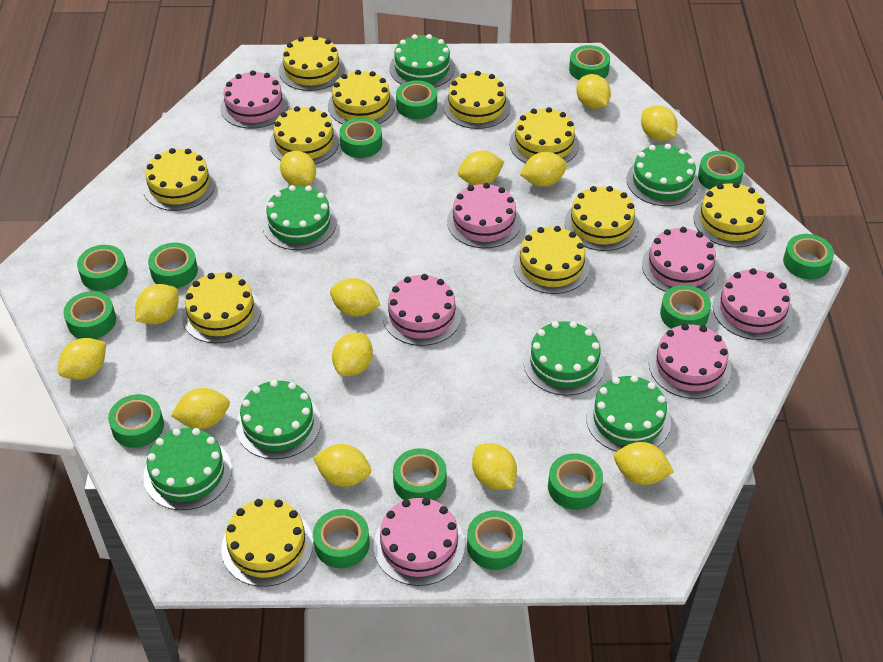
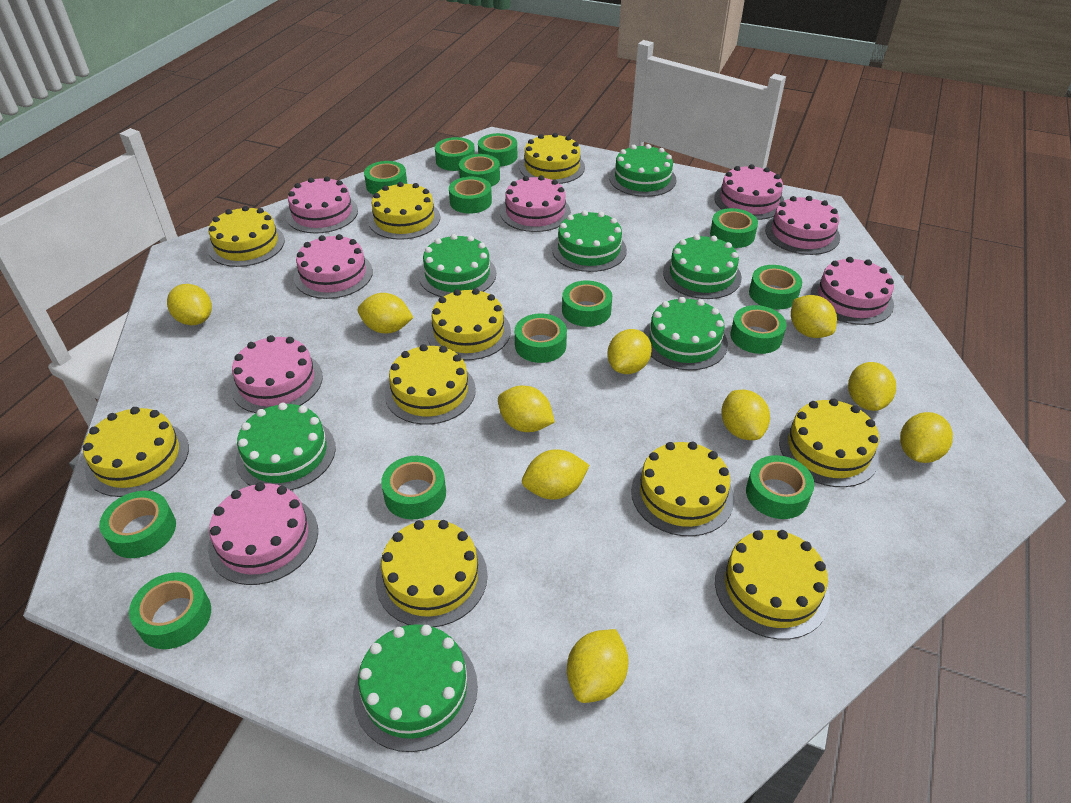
pink cake: [220,70,288,129] [374,498,465,586] [383,274,462,346] [447,183,521,248] [642,227,719,292] [649,324,731,399] [713,268,793,340] = 7 -> [208,482,318,585] [231,335,323,413] [286,176,358,233] [294,234,373,299] [500,175,571,232] [714,164,785,220] [765,196,840,255] [811,257,894,325] = 8
yellow cake: [143,148,216,211] [181,272,261,343] [221,499,313,587] [270,106,339,164] [279,35,345,91] [328,70,396,124] [443,71,511,129] [509,107,579,163] [513,226,590,294] [565,186,639,251] [693,182,768,248] = 11 -> [83,407,189,497] [208,206,285,267] [368,182,440,240] [376,520,488,627] [385,344,476,425] [427,288,511,360] [519,133,585,184] [631,442,734,536] [715,530,830,640] [779,398,880,487] = 10
yellow lemon: [58,338,106,380] [135,284,179,324] [171,388,230,429] [280,151,316,186] [313,444,371,487] [330,278,380,317] [332,333,373,376] [458,151,504,185] [472,443,517,490] [520,152,567,187] [576,74,611,109] [614,442,674,485] [641,105,678,141] = 13 -> [167,284,212,325] [358,293,414,334] [498,386,555,432] [522,449,590,500] [567,629,629,703] [607,329,652,374] [721,390,770,440] [791,295,837,338] [848,362,896,411] [900,412,953,463] = 10

